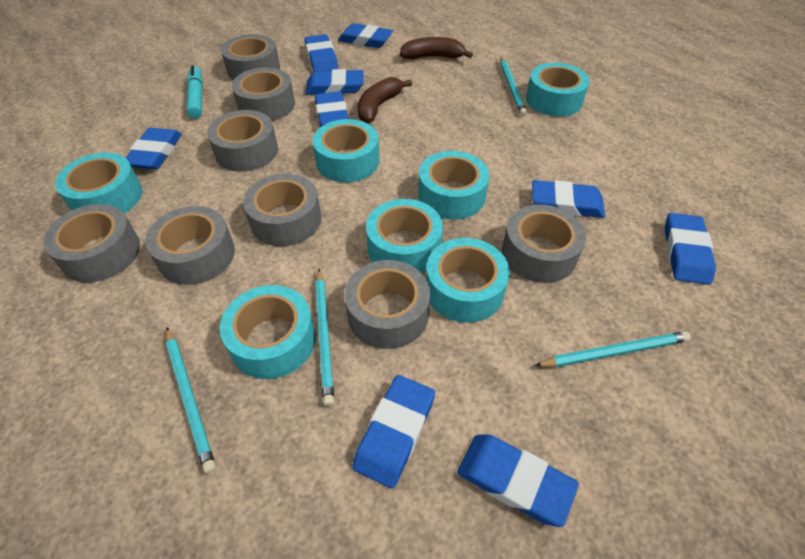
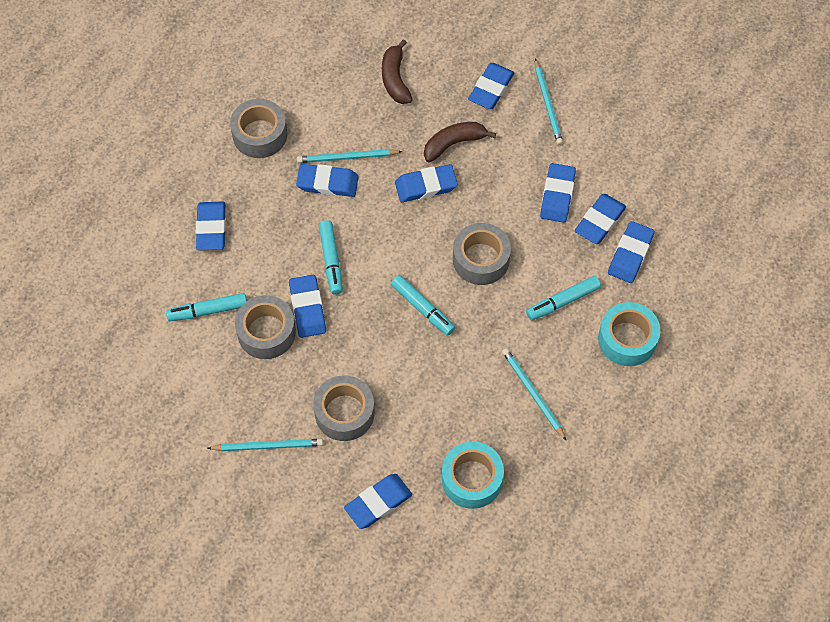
grey tape: [43,204,140,282] [145,206,235,285] [207,110,278,172] [221,34,280,80] [232,67,295,121] [243,174,321,246] [344,260,430,349] [502,204,586,283] = 8 -> [230,99,287,158] [235,295,296,359] [313,375,375,441] [453,223,511,285] = 4
turquoise marker: [186,65,203,119] = 1 -> [166,293,247,321] [319,220,343,295] [391,275,455,336] [526,276,601,321] = 4
turquoise tape: [55,152,142,213] [220,285,316,379] [313,119,379,182] [366,199,443,273] [418,151,489,220] [426,238,510,323] [526,63,590,117] = 7 -> [442,441,504,509] [598,302,660,366] = 2

